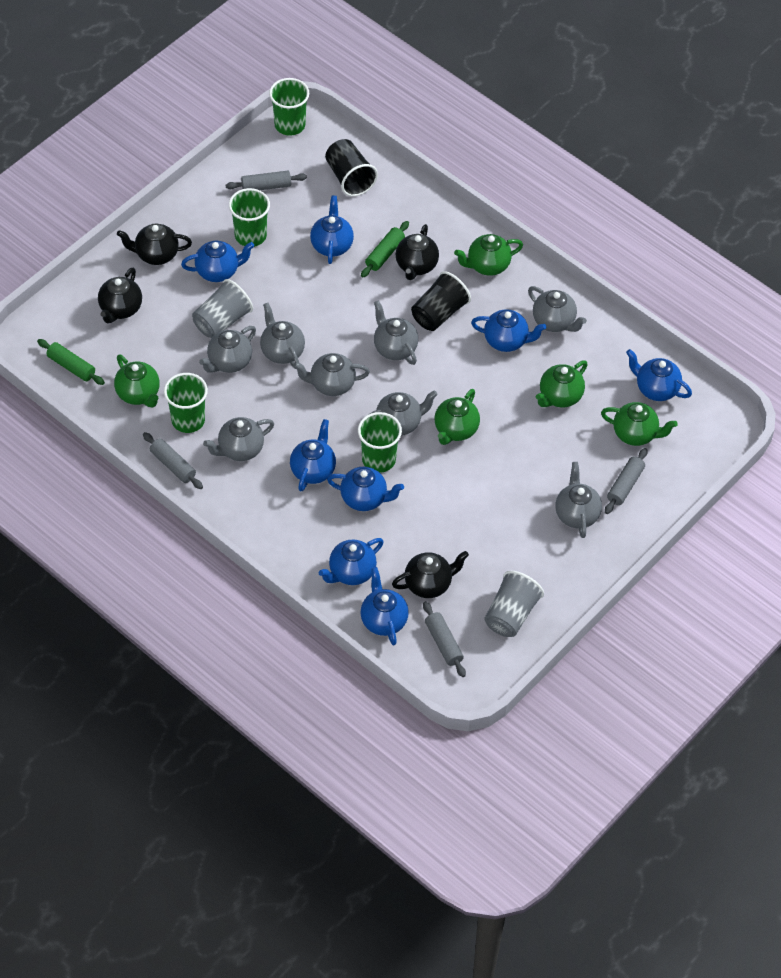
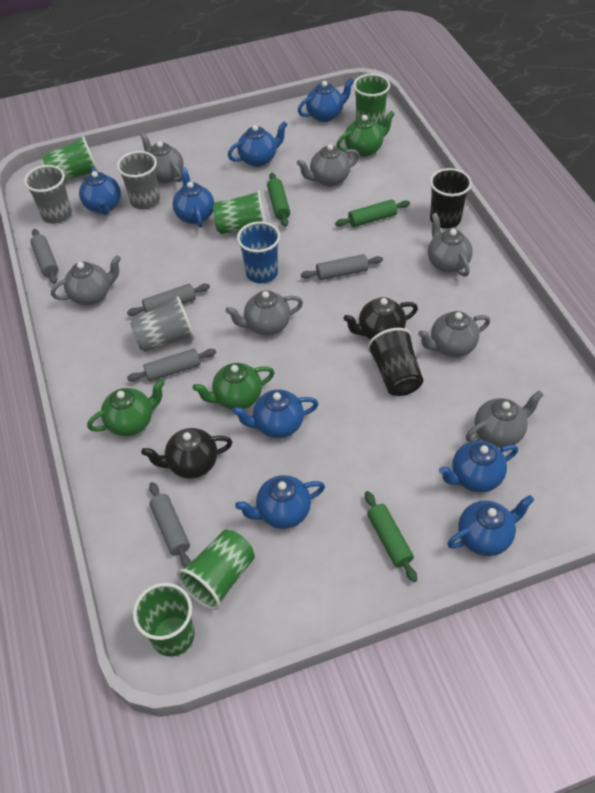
black teapot: [98,268,142,323] [117,223,192,265] [392,551,469,598] [396,224,439,280] = 4 -> [141,428,232,479] [343,297,418,340] = 2
blue cup: none = 0 -> [237,221,280,283] = 1
green cup: [164,373,208,433] [229,188,270,247] [269,78,309,136] [358,412,402,473] = 4 -> [43,136,98,181] [133,583,195,657] [177,530,255,610] [213,190,266,234] [353,74,390,127] = 5
green rolling pin: [37,339,105,385] [361,221,409,277] = 2 -> [267,173,290,227] [335,199,410,227] [365,491,417,582] = 3
green teapot: [114,354,160,407] [434,389,480,445] [454,234,523,276] [536,360,588,407] [601,402,678,446] = 5 -> [87,379,165,436] [193,363,275,410] [336,111,395,157] = 3
grey cup: [192,279,253,338] [484,571,544,637] = 2 -> [24,165,72,224] [117,151,160,210] [130,296,194,352] = 3
grey rolling pin: [143,432,203,489] [226,171,307,190] [423,601,466,677] [605,448,648,514] = 4 -> [30,229,59,284] [127,284,210,316] [127,348,216,382] [149,482,191,567] [301,254,383,280] = 5
grey teapot: [199,326,256,373] [203,417,274,461] [260,303,305,369] [293,353,370,396] [368,390,438,436] [374,300,418,365] [528,286,587,332] [555,462,602,538] = 8 -> [51,255,121,305] [140,132,184,183] [225,290,303,335] [297,144,360,187] [418,311,490,357] [428,213,473,277] [466,391,543,448] = 7

